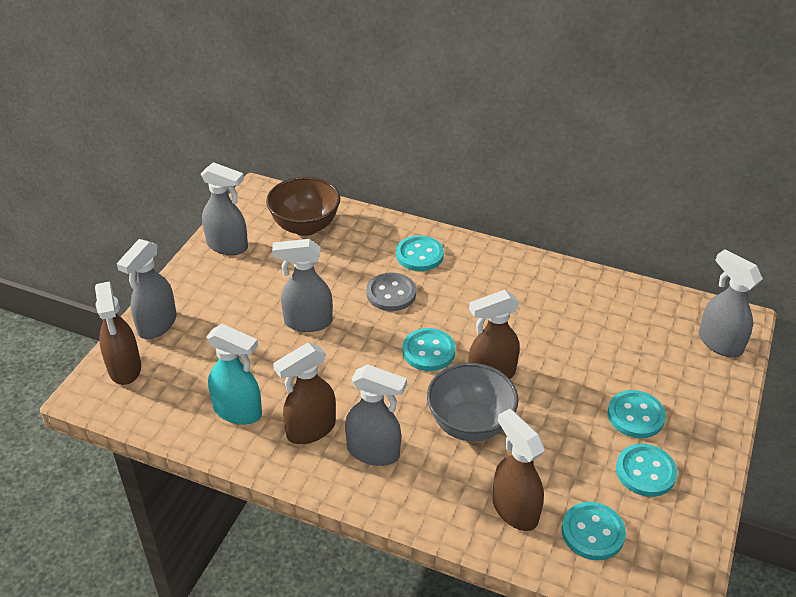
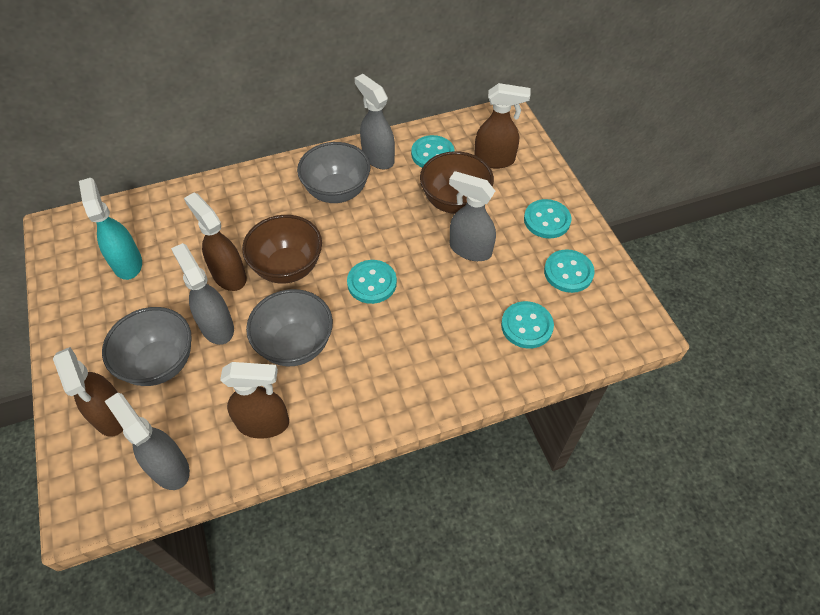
brown bowl: [266,177,340,236] = 1 -> [242,215,322,284] [420,151,494,214] = 2
grey bowl: [427,363,519,441] = 1 -> [102,307,192,386] [246,289,333,366] [297,142,371,203] = 3
grey button: [366,272,416,311] = 1 -> none = 0
grey spray bottle: [117,239,176,339] [201,162,248,255] [272,239,333,332] [345,364,407,466] [699,250,763,357] = 5 -> [105,393,190,490] [171,243,234,345] [355,74,395,169] [449,171,496,261] = 4

